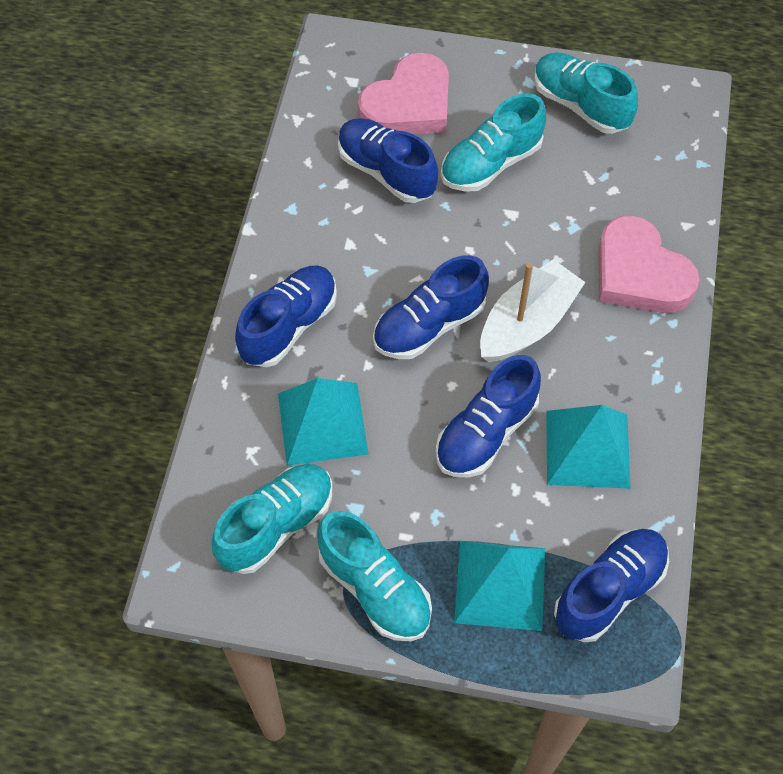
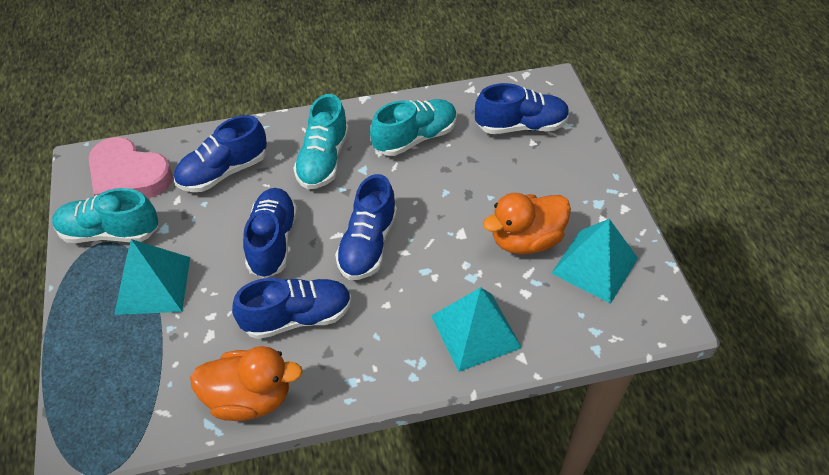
orange duck: none = 0 -> [190,346,303,421] [483,193,571,254] = 2
pink heart: [358,53,449,134] [598,215,699,313] = 2 -> [88,137,173,198] = 1
turquoise shoe: [211,464,333,574] [317,511,432,641] [441,93,546,192] [534,52,638,134] = 4 -> [52,188,158,243] [293,94,349,189] [370,99,457,156] = 3
white boat: [480,259,586,362] = 1 -> none = 0

